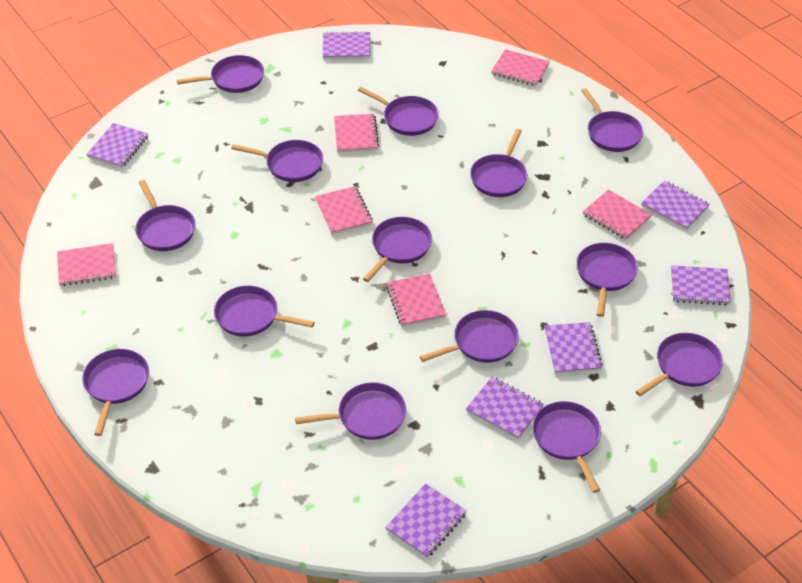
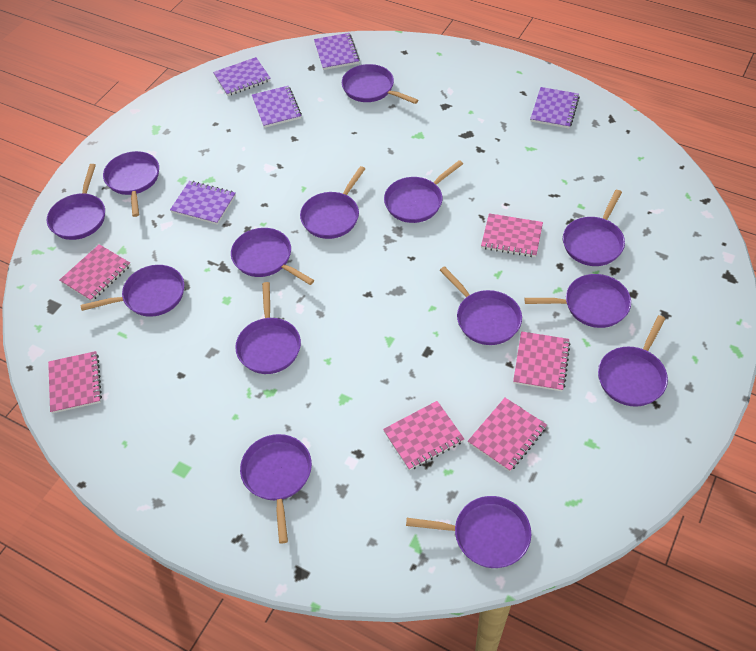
purple notebook: [86,123,148,168] [323,31,371,59] [385,483,467,558] [466,377,544,439] [544,322,603,374] [641,180,710,230] [671,265,731,306] = 7 -> [170,181,236,225] [213,57,271,96] [252,86,302,128] [314,33,360,70] [530,87,580,129] = 5

